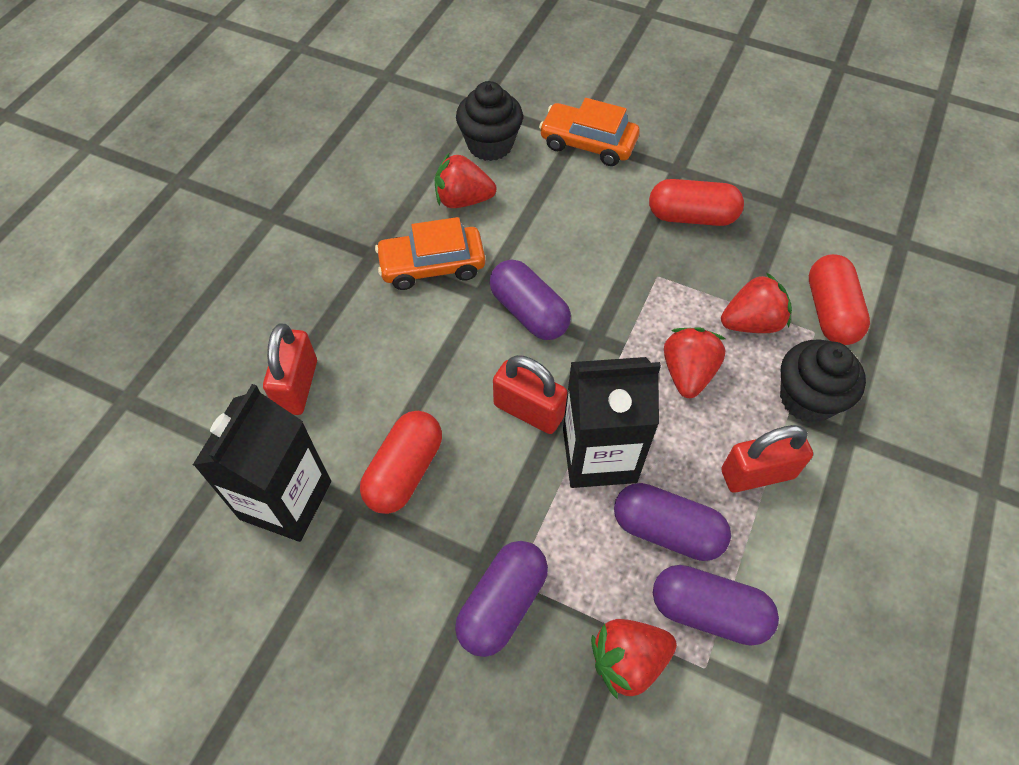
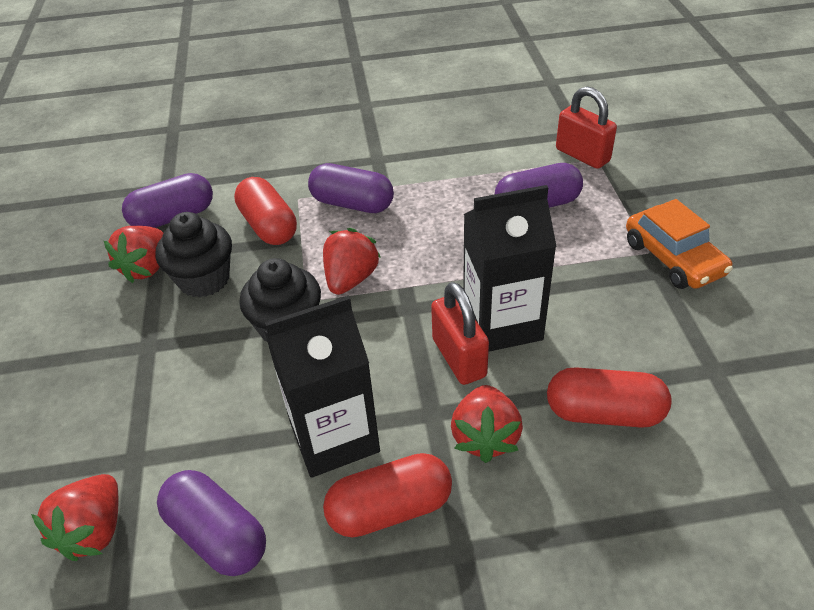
orange car: [375,217,485,290] [539,98,640,166] = 2 -> [626,199,733,289] = 1
red padlock: [263,323,317,415] [493,355,567,434] [721,425,813,493] = 3 -> [431,282,489,385] [556,86,617,169] = 2

